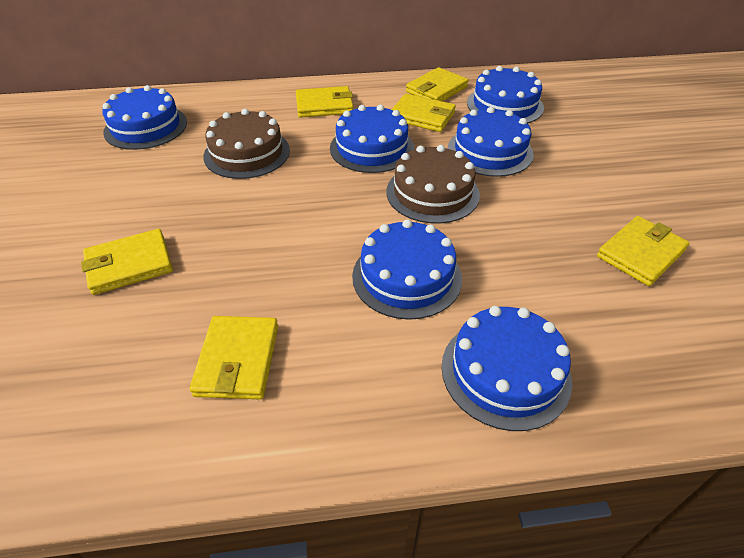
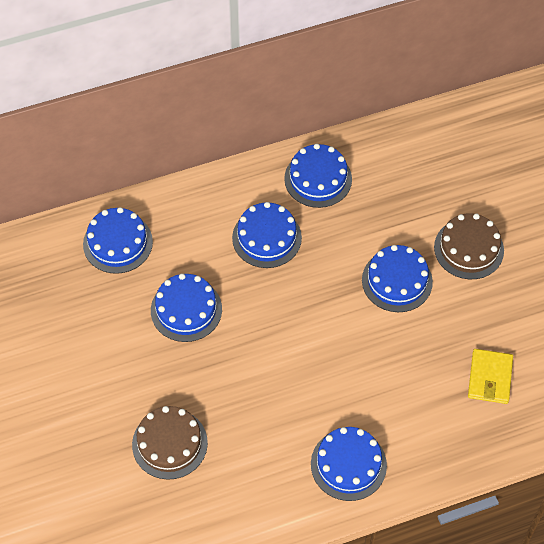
yellow wallet: [81,229,173,295] [190,316,278,399] [296,86,353,118] [391,94,456,132] [406,67,469,101] [597,216,689,286] = 6 -> [468,349,513,404] = 1

